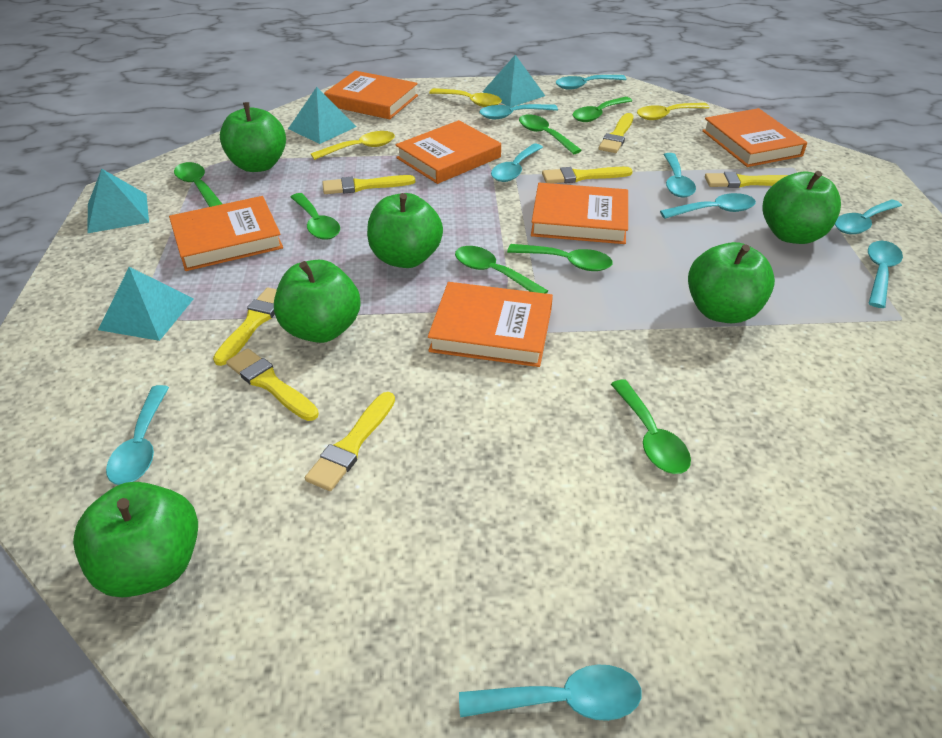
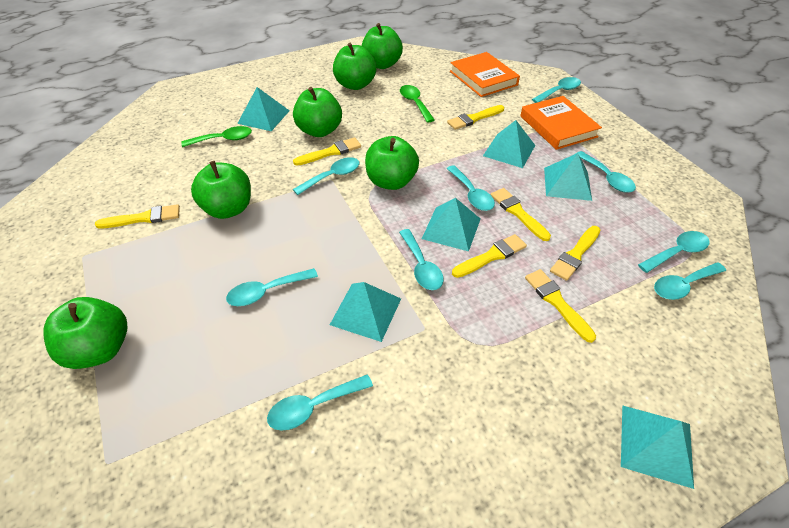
green spoon: [174,162,222,207] [291,193,340,240] [455,246,548,294] [507,244,613,271] [519,114,582,154] [573,97,632,122] [611,380,691,474] = 7 -> [181,126,252,147] [400,85,435,123] = 2
orange book: [169,196,283,271] [324,71,418,119] [395,120,501,184] [428,282,553,367] [531,183,628,244] [702,108,807,167] = 6 -> [450,52,520,97] [520,96,602,150] = 2
turquoise pyramid: [87,169,149,233] [98,267,194,341] [288,87,357,144] [482,55,545,107] = 4 -> [237,87,290,131] [330,282,401,342] [422,198,481,251] [483,120,535,168] [544,153,592,201] [621,405,694,489] = 6
yellow spoon: [311,131,395,160] [429,88,502,107] [637,103,710,120] = 3 -> none = 0

